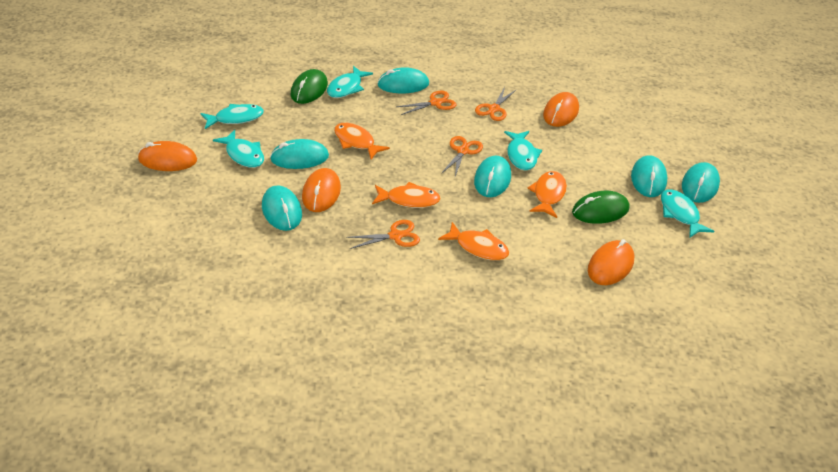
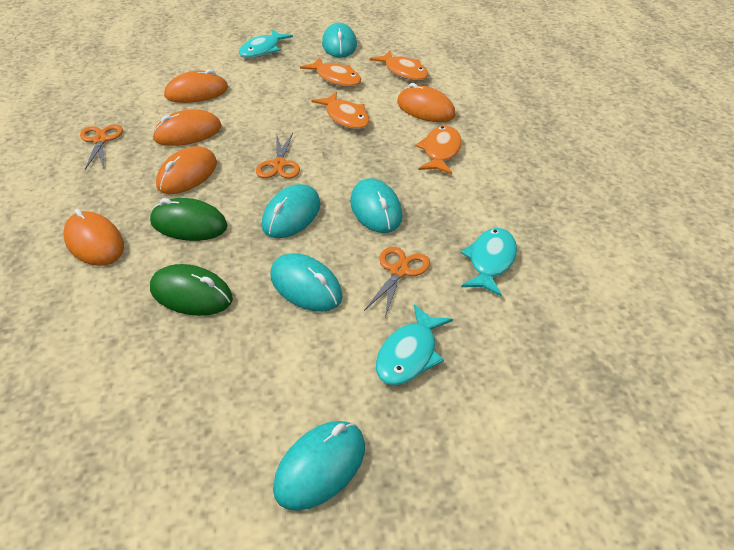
orange mouse: [138,141,197,171] [302,168,341,212] [543,92,579,127] [588,239,634,285] = 4 -> [63,209,124,266] [152,109,221,146] [156,146,217,194] [164,69,228,103] [397,83,455,122] = 5
orange scissors: [346,220,420,249] [396,91,456,115] [441,136,483,176] [475,87,517,121] = 4 -> [80,124,123,170] [256,133,300,178] [364,247,430,317] = 3
turquoise fish: [201,104,264,129] [213,130,264,168] [327,66,373,98] [504,131,542,171] [661,189,714,238] = 5 -> [239,29,293,58] [376,304,453,385] [460,228,517,297] = 3
turquoise mouse: [262,185,302,231] [270,139,329,169] [377,67,429,93] [474,156,511,197] [631,156,667,197] [682,162,720,203] = 6 -> [262,184,321,238] [270,253,343,312] [273,421,365,511] [322,23,357,57] [350,178,403,233] = 5

